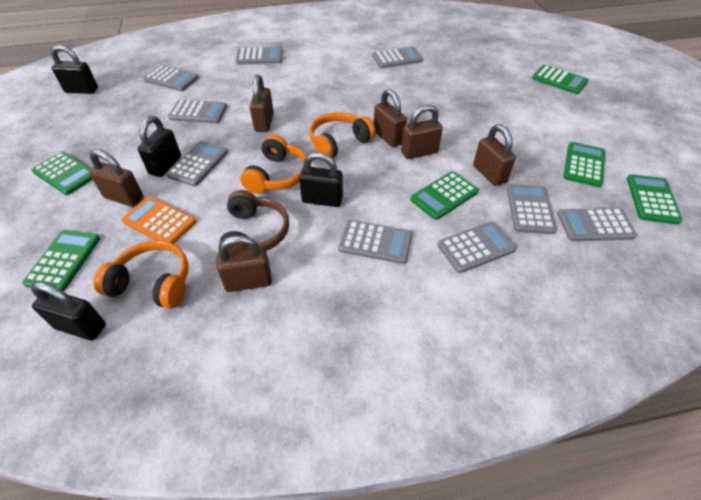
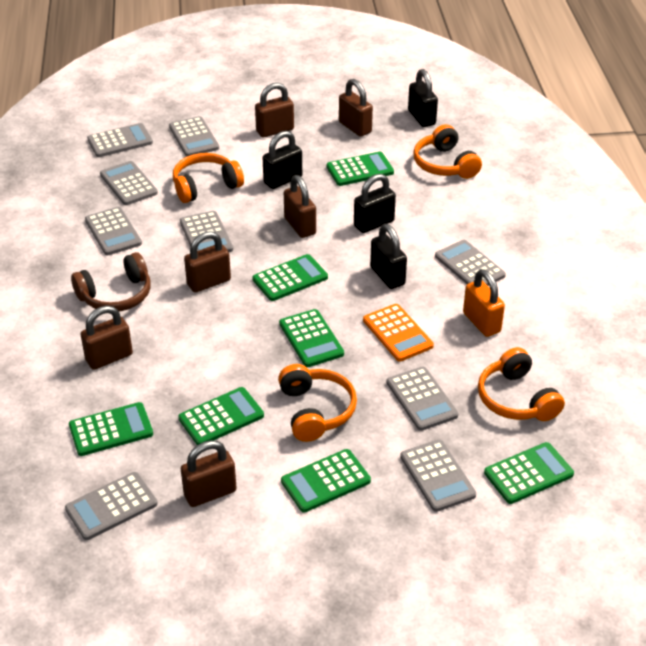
green calculator: [22,230,100,291] [32,152,93,195] [410,171,479,220] [532,65,588,94] [563,142,605,187] [627,174,683,224] = 6 -> [69,402,153,456] [178,387,264,445] [252,254,328,301] [279,309,344,367] [281,449,371,513] [327,152,394,186] [484,442,574,504] = 7
orange headphones: [94,240,189,309] [240,135,307,194] [309,112,376,158] = 3 -> [173,153,244,203] [278,364,357,442] [413,124,482,179] [478,347,565,421] = 4
orange padlock: none = 0 -> [463,269,505,337] = 1

